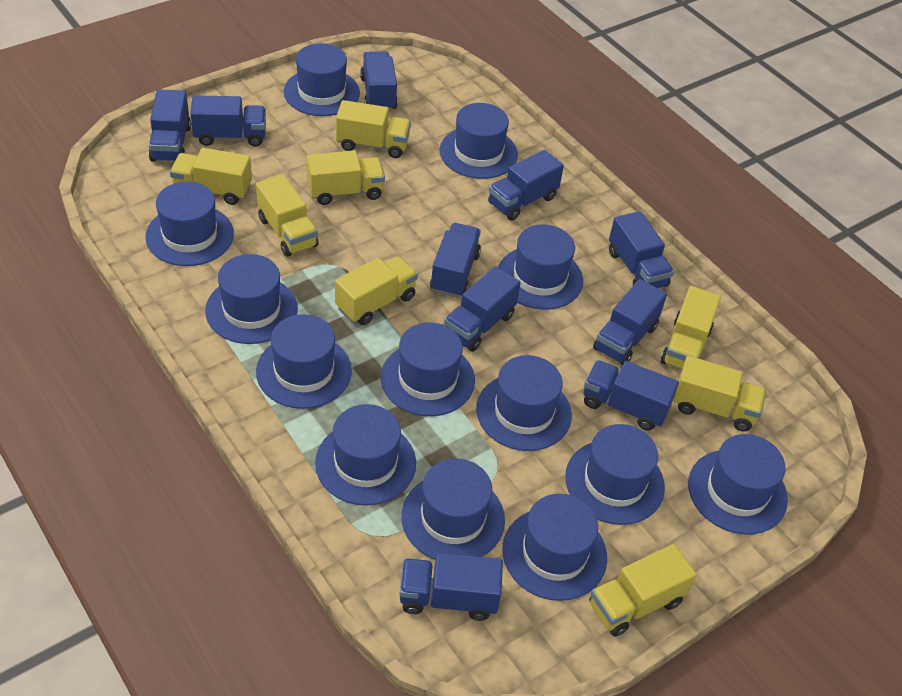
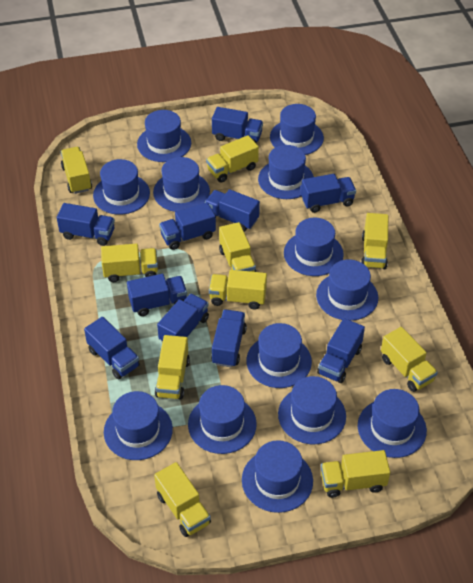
yellow truck: [170,148,252,205] [256,174,319,257] [307,150,385,205] [335,256,418,325] [336,100,411,158] [589,544,697,637] [661,286,721,369] [673,356,766,432] = 8 -> [61,147,92,194] [101,243,158,282] [154,462,211,537] [155,335,190,399] [206,135,259,183] [209,270,267,309] [219,222,257,272] [321,450,390,498] [361,213,388,269] [381,327,438,392] = 10

